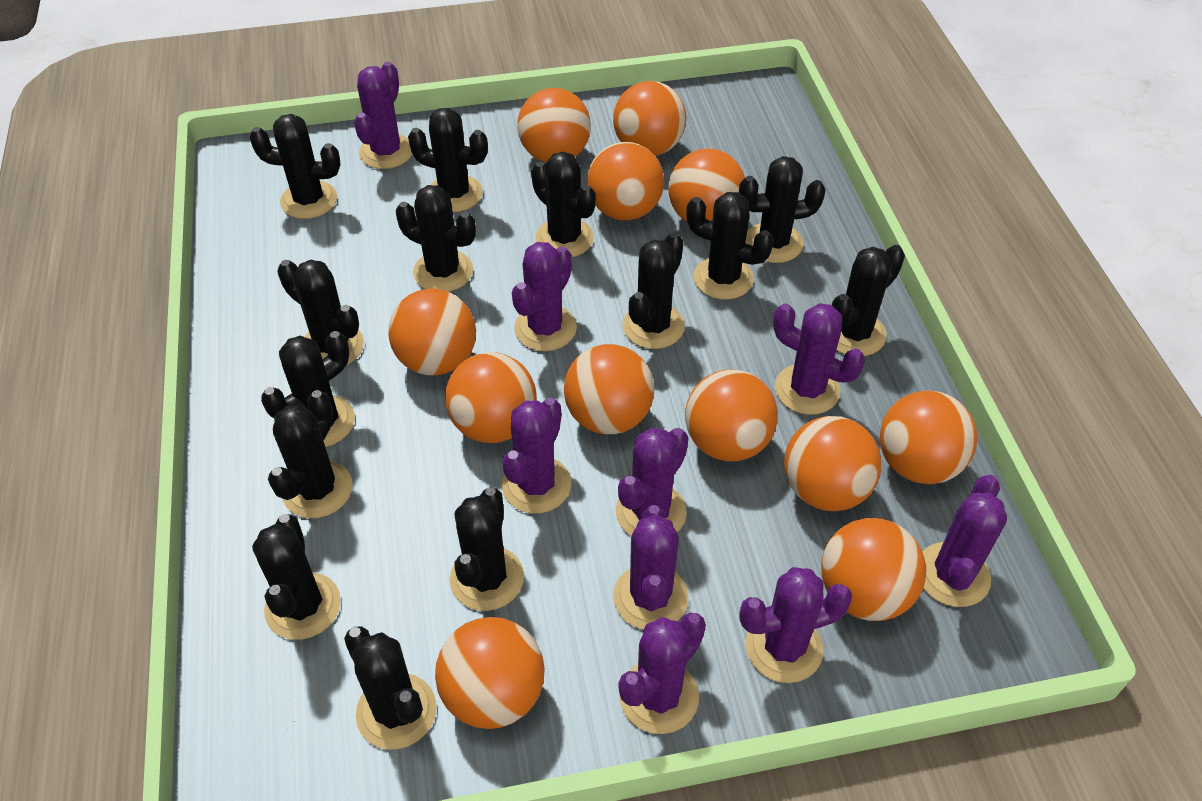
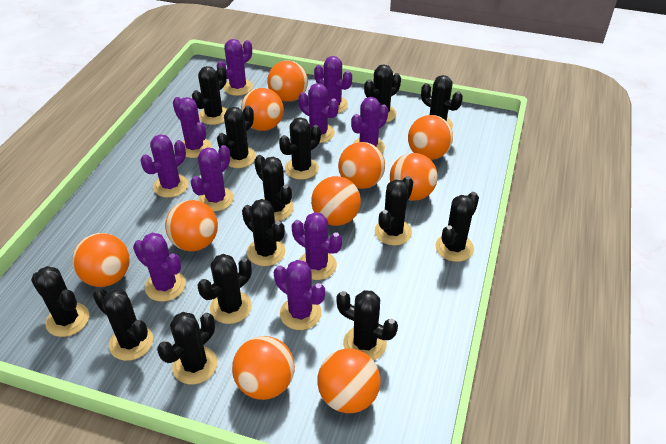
orange ball: [388,289,476,376] [435,617,545,729] [445,352,537,443] [517,88,591,162] [564,344,654,434] [587,142,664,220] [613,81,686,156] [668,149,745,223] [685,369,778,462] [784,416,881,511] [821,518,926,621] [880,391,977,484] = 12 -> [72,233,130,287] [165,200,218,251] [232,336,295,400] [241,88,284,131] [267,60,308,102] [311,176,361,226] [317,349,381,413] [338,142,385,189] [390,153,438,201] [408,115,453,160] = 10
purple cactus: [354,62,412,169] [502,398,571,513] [512,242,577,351] [613,505,688,629] [616,428,689,536] [619,613,706,734] [739,567,852,683] [773,303,865,415] [922,475,1007,607] = 9 -> [133,233,186,302] [141,134,188,198] [173,97,211,158] [190,145,234,211] [217,39,253,96] [274,260,325,330] [292,212,342,280] [298,83,339,143] [314,56,352,113] [351,97,388,153] = 10

